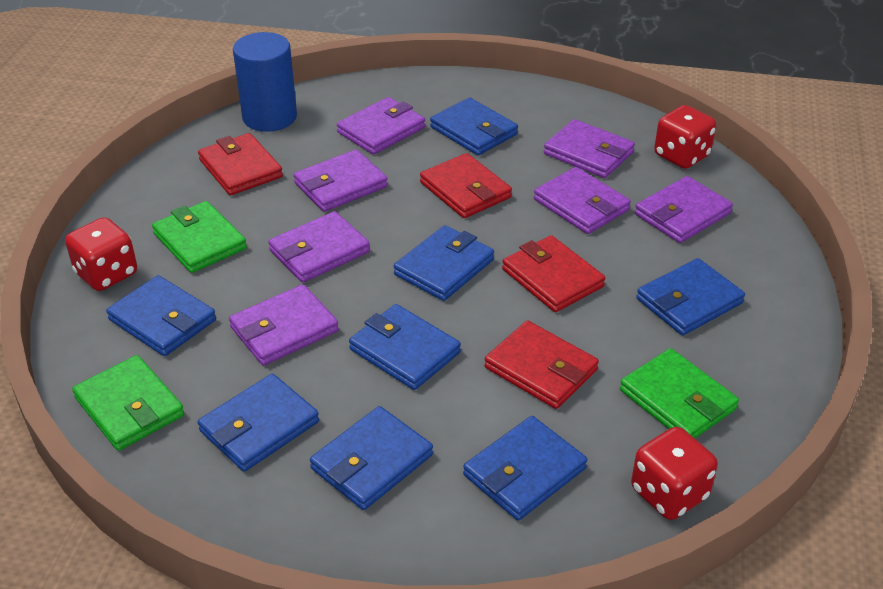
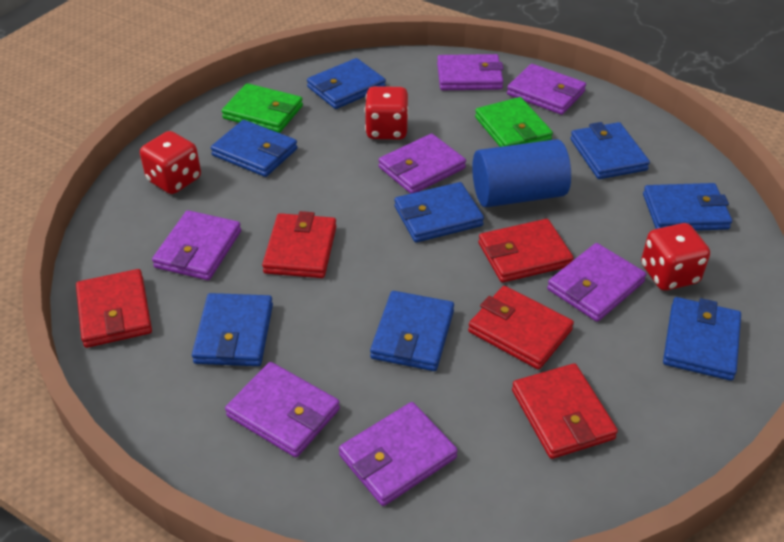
green wallet: [72,355,184,451] [152,201,247,273] [620,348,739,438] = 3 -> [222,83,303,133] [475,97,553,147] = 2
red wallet: [198,133,283,195] [420,153,512,218] [484,321,599,409] [502,235,605,312] = 4 -> [76,269,152,348] [262,211,337,278] [468,286,574,370] [478,219,574,283] [512,363,618,459] = 5

